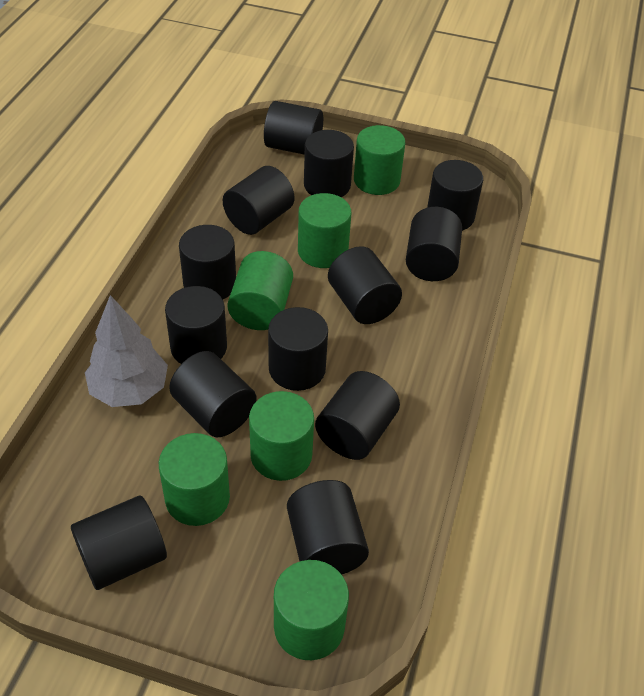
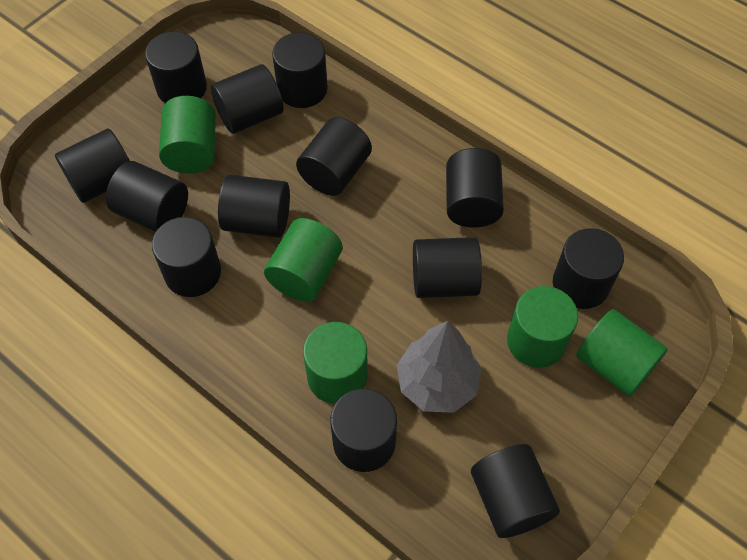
green cylinder: [159,433,230,526] [227,251,293,330] [249,391,314,481] [274,560,349,660] [298,193,351,268] [354,125,405,195] = 6 -> [159,96,216,174] [264,218,343,302] [303,322,368,404] [507,286,578,368] [576,309,668,397] = 5

